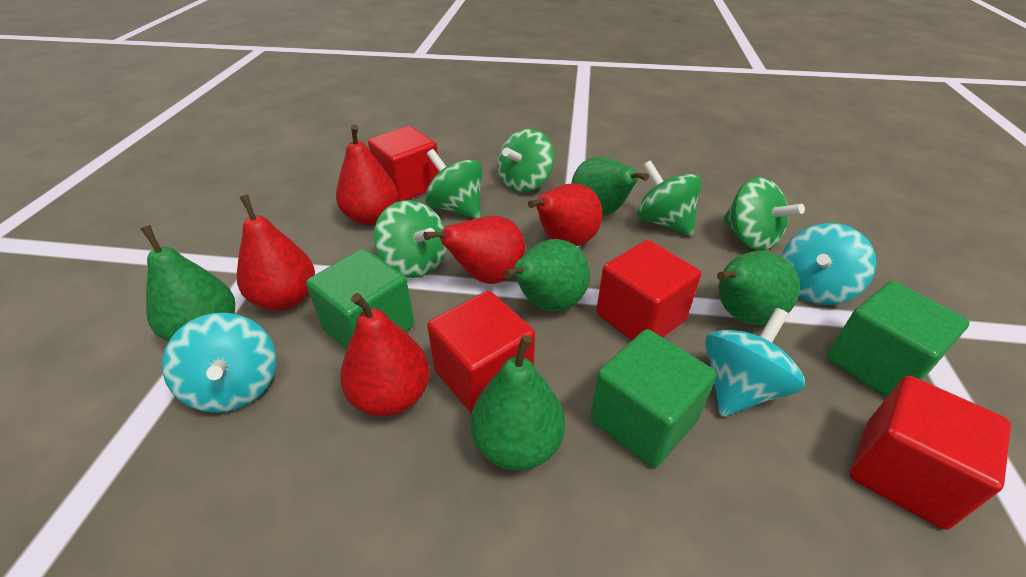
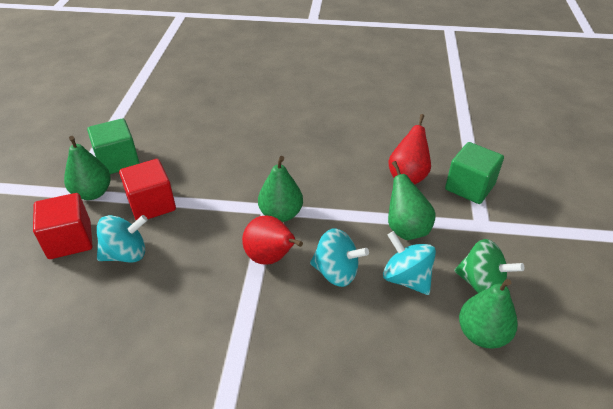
green cube: [306,249,414,350] [590,329,717,468] [827,281,970,398] = 3 -> [87,119,140,174] [445,142,504,204] = 2
green pear: [140,225,235,342] [470,335,565,470] [503,239,590,311] [571,157,649,216] [717,251,800,325] = 5 -> [64,136,111,200] [258,156,303,222] [388,161,436,240] [459,279,518,348] = 4
green spinning top: [374,200,447,278] [425,149,482,219] [497,129,554,193] [637,160,702,236] [723,177,805,251] = 5 -> [454,239,524,293] = 1
red cube: [368,126,439,202] [427,291,535,414] [596,240,701,340] [850,376,1011,530] = 4 -> [33,193,92,259] [119,159,176,220] = 2
red pear: [237,195,315,311] [336,125,398,225] [340,293,430,417] [423,216,525,284] [528,183,603,246] = 5 -> [242,216,303,265] [388,114,431,185] = 2

